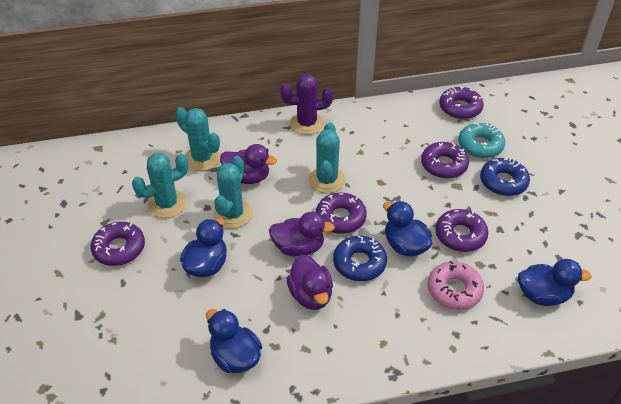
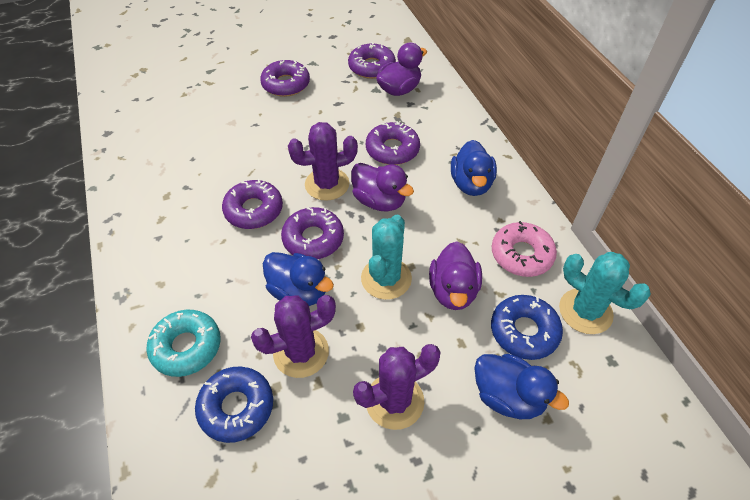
blue duck: [180,218,227,277] [206,309,262,373] [383,201,432,256] [518,259,592,306] = 4 -> [263,252,334,306] [451,140,497,196] [474,354,569,419] = 3
purple cactus: [281,74,333,135] = 1 -> [251,295,336,378] [288,122,358,201] [353,344,440,430] = 3
turquoise cactus: [132,153,188,218] [175,107,220,171] [213,156,253,229] [308,122,346,193] = 4 -> [361,215,412,300] [559,252,651,334] = 2

